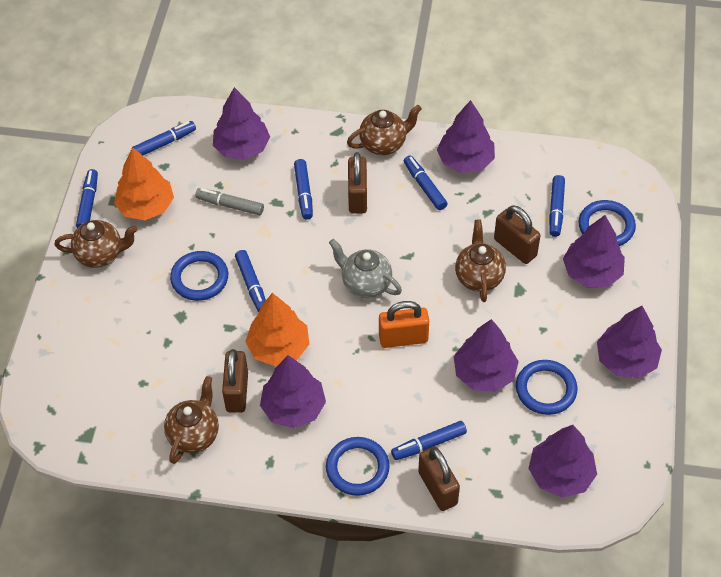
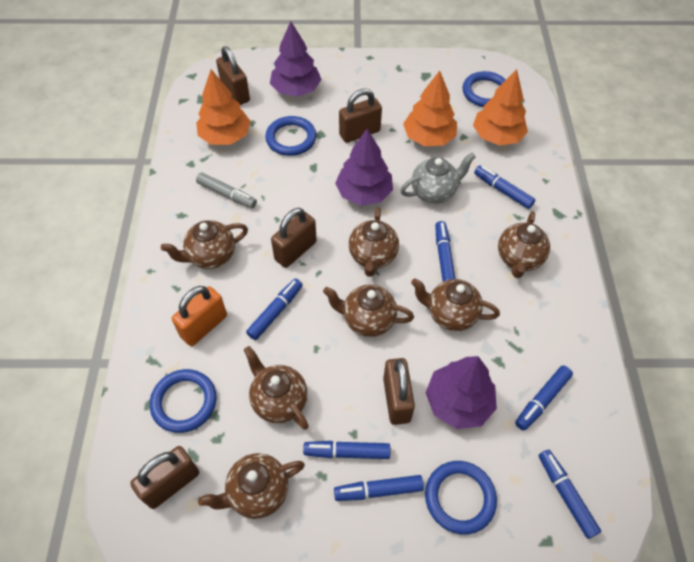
brown padlock: [222,349,248,413] [348,152,367,214] [418,446,460,511] [494,205,541,264] = 4 -> [130,446,199,509] [216,46,250,105] [271,208,317,268] [339,89,382,143] [383,358,415,425] = 5
brown teapot: [54,220,137,268] [164,376,219,464] [347,105,422,155] [455,220,506,302] = 4 -> [161,220,248,269] [198,453,305,519] [244,346,309,430] [323,284,414,337] [349,208,399,277] [411,278,500,331] [498,211,550,278] = 7
orange tree: [114,147,174,220] [245,293,309,366] = 2 -> [196,70,251,145] [403,71,457,146] [473,69,528,146] = 3
purple tree: [213,87,270,160] [260,355,326,428] [437,100,495,173] [454,319,519,392] [528,425,597,498] [563,215,625,287] [597,306,662,379] = 7 -> [270,21,322,97] [335,129,393,206] [426,356,497,429] = 3

